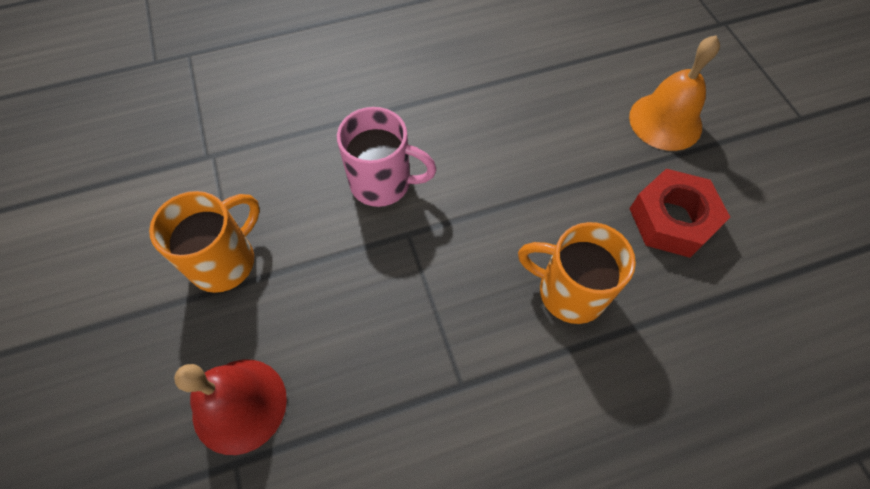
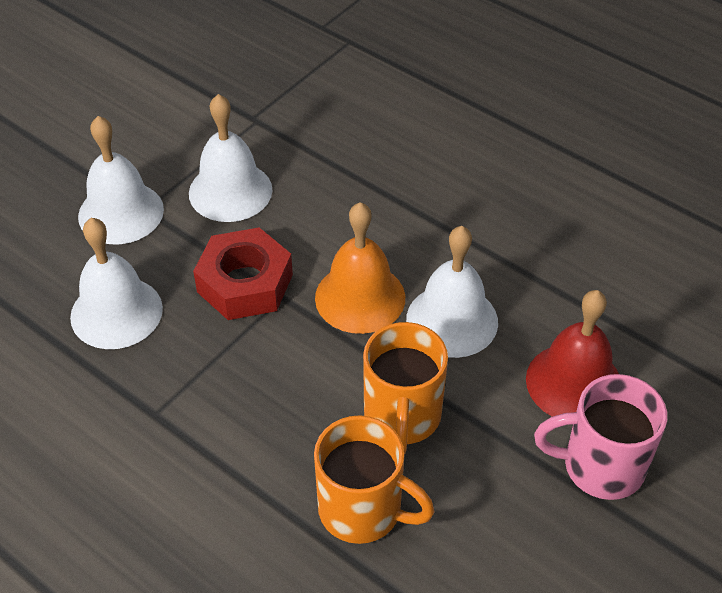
white bell: none = 0 -> [70,218,163,349] [78,116,164,244] [189,94,273,222] [406,226,498,358] = 4

